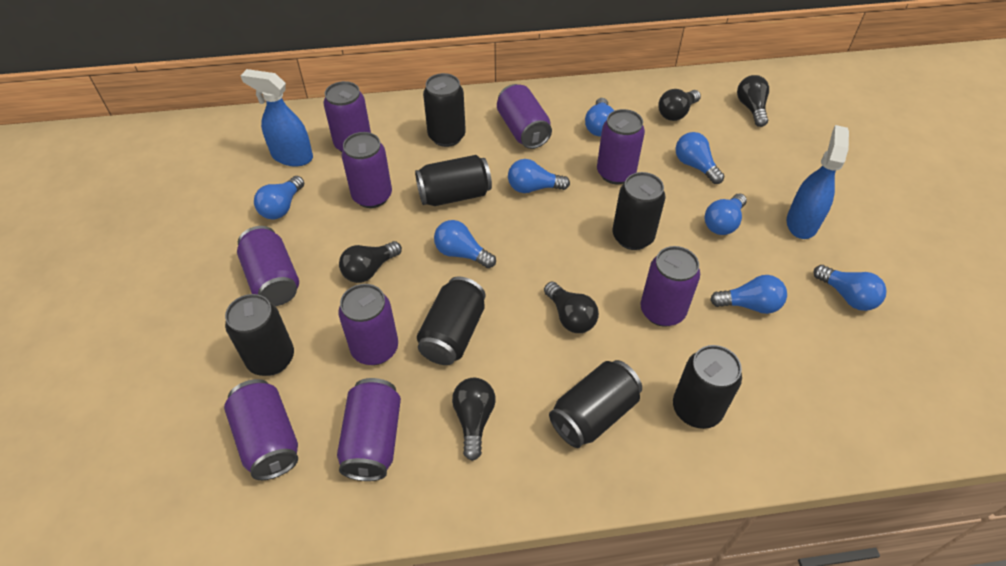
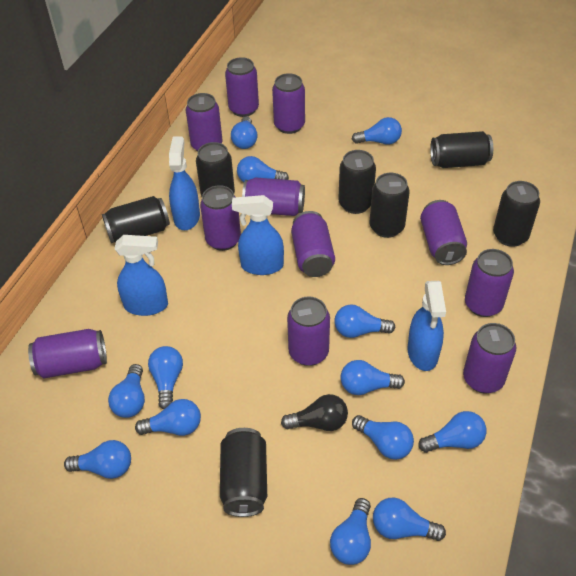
black light bulb: [339,241,402,283] [452,378,496,461] [544,282,599,333] [658,89,701,121] [737,75,769,127] = 5 -> [281,394,348,431] = 1
blue light bulb: [254,176,304,219] [434,220,496,268] [508,159,570,193] [585,98,614,136] [676,132,724,184] [705,194,747,235] [710,275,787,314] [813,265,887,311] = 8 -> [64,440,131,479] [108,364,145,418] [135,399,201,436] [148,346,183,409] [231,116,258,149] [237,156,289,182] [330,498,371,565] [334,304,396,338] [341,360,405,395] [352,117,402,145] [352,415,414,460] [373,498,446,541] [418,411,486,453] = 13
blue spray bottle: [240,69,313,167] [787,125,849,239] = 2 -> [115,235,168,316] [169,137,200,230] [232,195,284,275] [407,281,446,371] = 4
purple can: [224,379,298,480] [237,226,299,306] [323,81,371,152] [337,378,401,481] [338,284,398,365] [341,132,392,208] [497,84,552,149] [597,109,645,184] [641,246,700,327] = 9 -> [28,329,107,378] [186,93,222,152] [200,185,241,251] [225,57,259,117] [242,177,305,216] [272,73,305,134] [287,296,330,366] [291,211,335,277] [420,200,467,265] [463,323,516,393] [465,249,514,317] = 11

